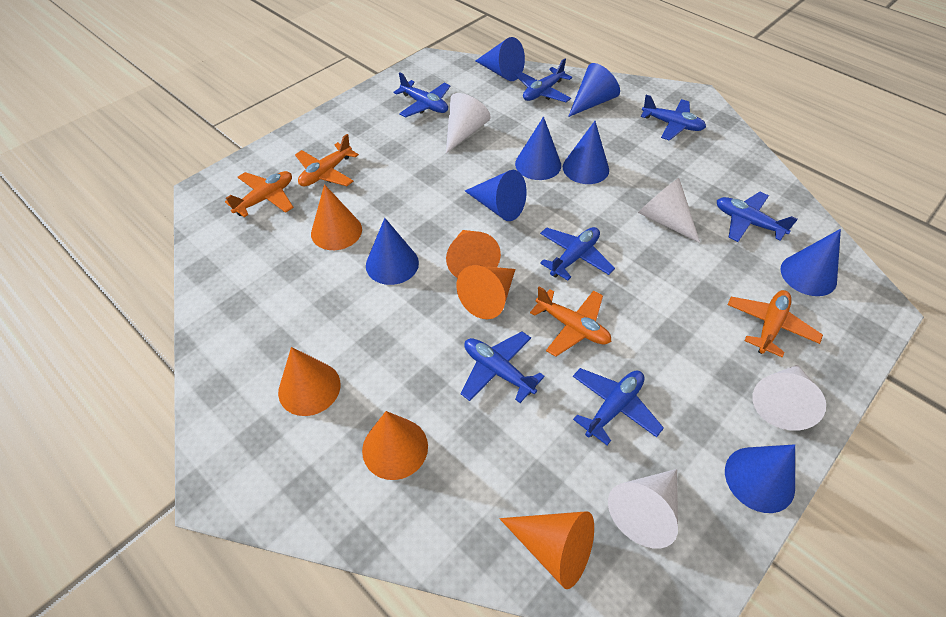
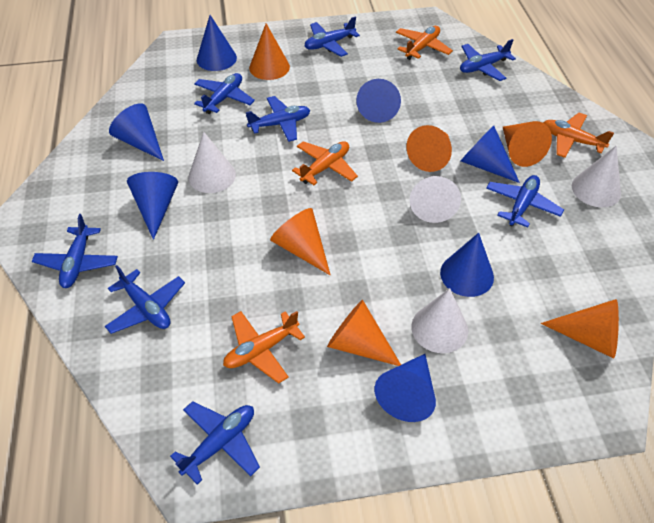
blue cone: [366,218,419,285] [465,170,526,221] [475,37,525,81] [515,117,561,180] [563,121,609,184] [568,63,620,117] [725,444,795,513] [780,229,841,296] = 8 -> [109,103,164,161] [127,172,178,240] [197,15,237,71] [356,79,401,123] [375,354,436,422] [440,233,494,297] [461,126,520,183] = 7
blue plane: [393,72,450,117] [460,331,545,403] [515,59,572,102] [540,227,615,281] [573,368,664,445] [641,95,706,141] [717,192,798,242] = 7 -> [32,214,118,288] [105,265,185,334] [170,401,260,485] [194,73,255,114] [246,96,310,142] [305,16,360,57] [460,39,516,81] [486,175,564,228] = 8

